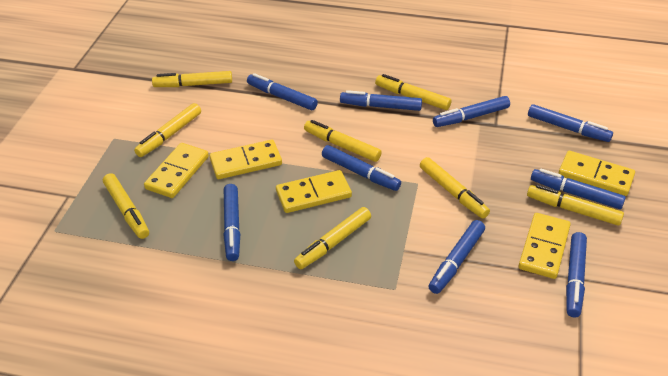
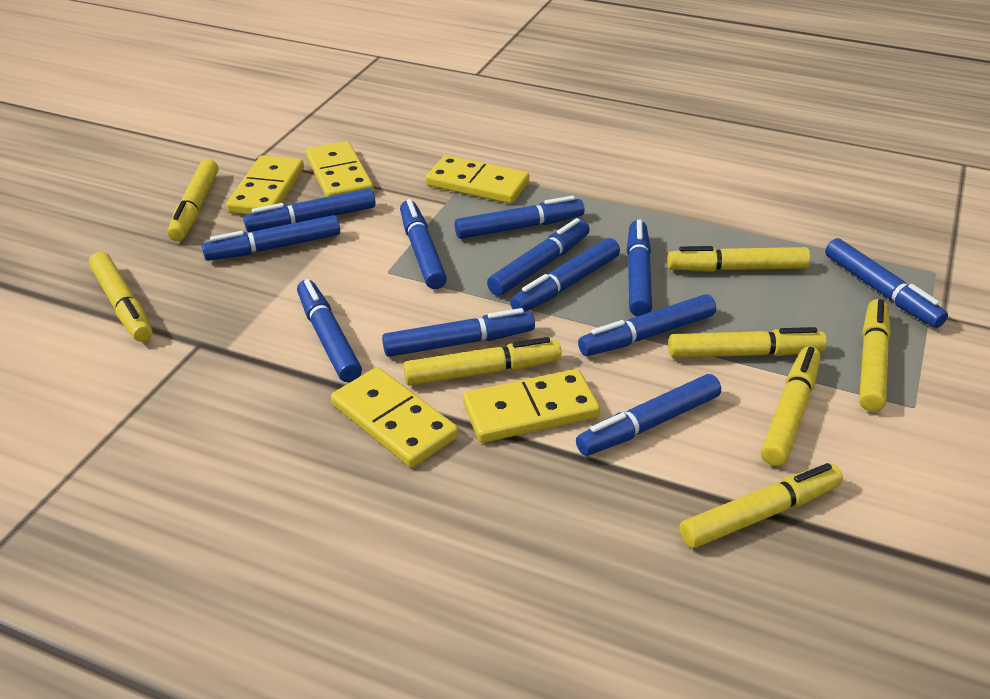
blue marker: [223,184,240,261] [247,73,318,110] [322,145,401,191] [340,90,422,111] [429,220,485,294] [433,96,510,127] [528,104,613,142] [531,169,626,209] [566,232,587,317] = 9 -> [202,215,340,261] [243,188,376,232] [297,279,362,382] [382,308,535,357] [400,199,447,289] [455,196,584,239] [487,218,590,296] [510,238,620,311] [576,374,721,456] [578,294,716,356] [627,220,652,316] [825,238,948,328] = 12

